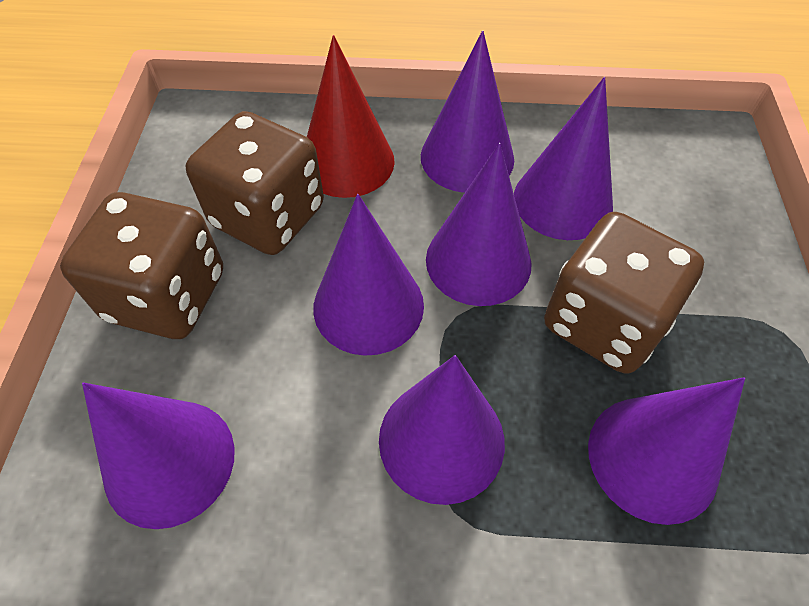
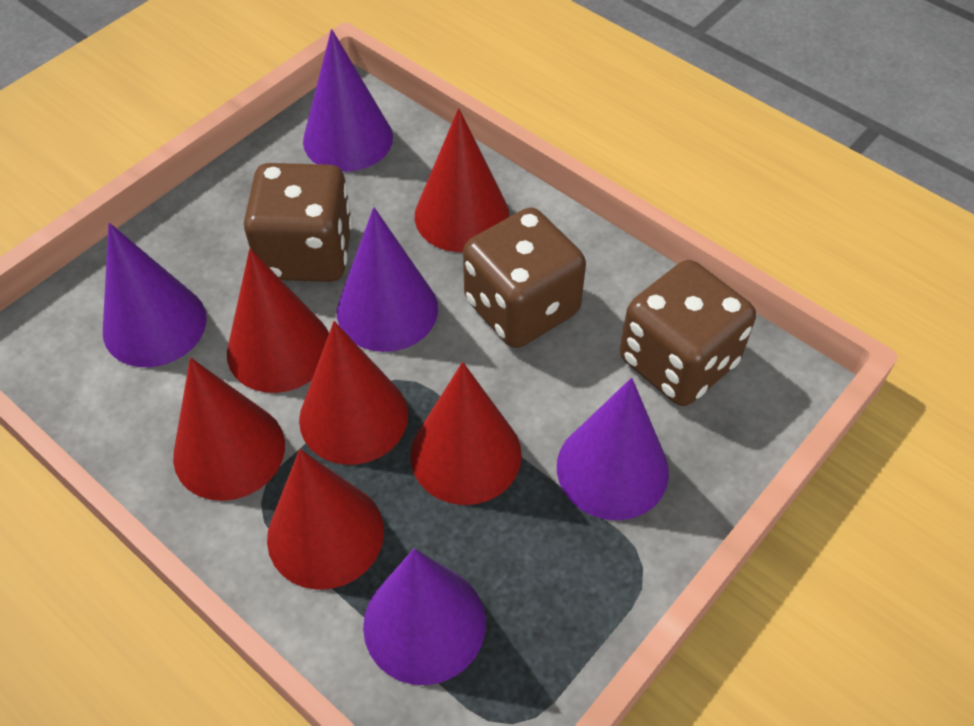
purple cone: [82,382,235,529] [313,194,424,356] [379,355,505,505] [421,30,514,193] [426,143,532,306] [514,77,613,240] [588,377,745,525] = 7 -> [103,223,207,367] [303,29,393,172] [337,207,438,352] [363,549,486,685] [557,378,669,520] = 5
red cone: [307,35,395,198] = 1 -> [173,358,285,501] [227,248,329,393] [267,449,384,590] [299,321,408,465] [410,362,522,505] [415,108,509,252] = 6

